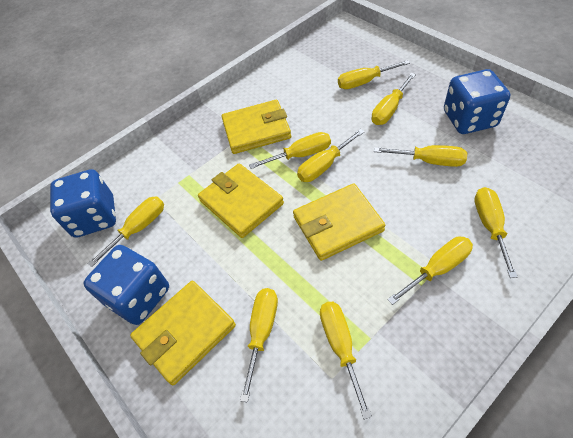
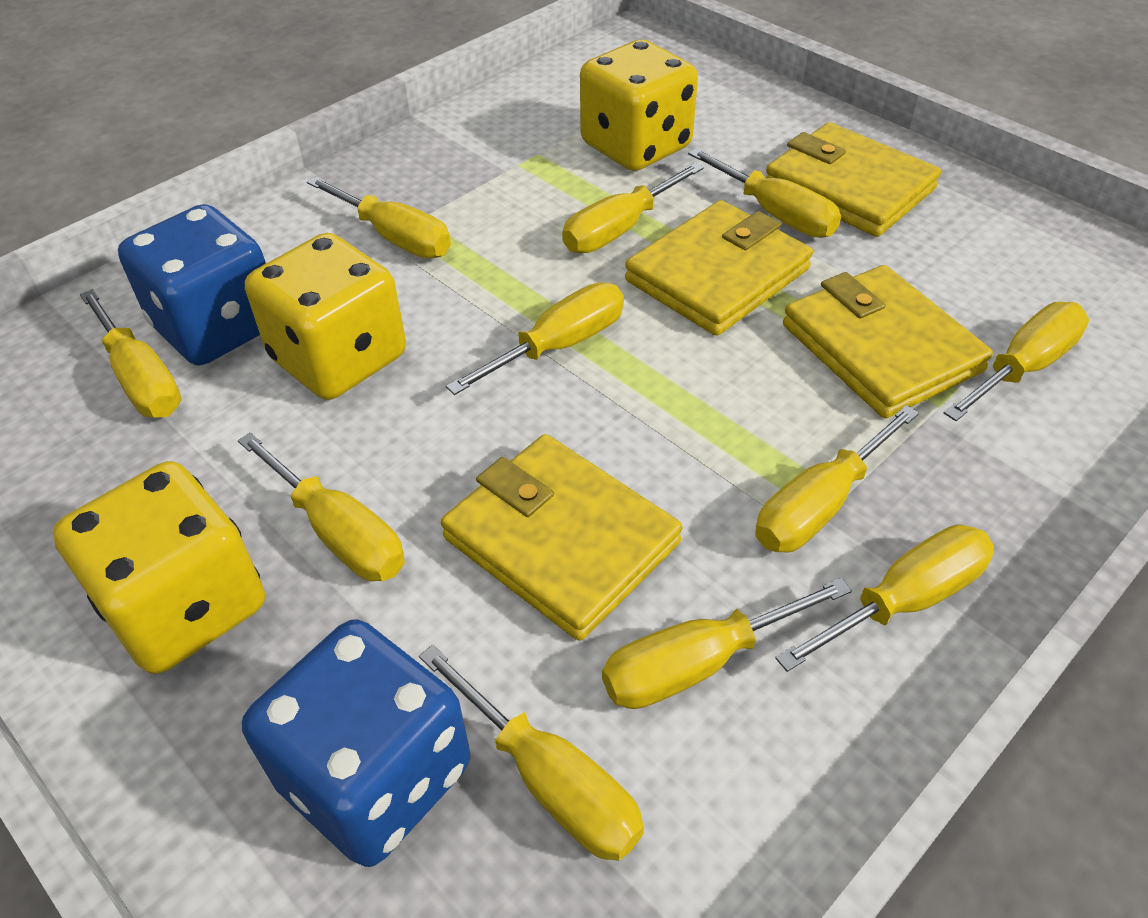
blue dice: [50,169,116,238] [84,245,169,325] [444,69,510,134] = 3 -> [118,204,266,366] [242,619,470,867] = 2
yellow dice: none = 0 -> [52,461,265,674] [245,233,406,400] [580,40,698,171] = 3
yellow screwdriver: [88,196,164,267] [240,288,278,403] [249,132,331,169] [297,129,365,182] [320,302,372,420] [338,60,410,89] [371,73,416,125] [374,145,468,167] [387,236,473,305] [474,187,517,278] = 10 -> [80,289,181,418] [238,432,405,582] [307,177,451,258] [419,645,644,861] [446,283,624,395] [562,163,704,253] [602,578,852,709] [688,148,841,238] [755,405,919,553] [775,525,994,672] [944,302,1089,421] = 11

